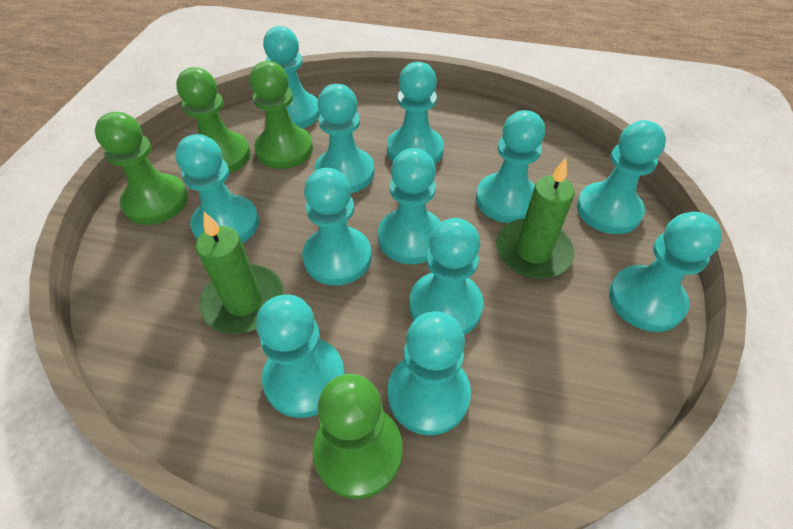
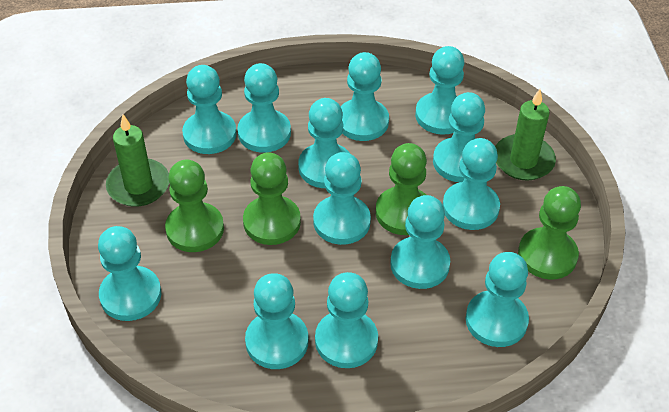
turquoise pawn: [175,134,259,243] [256,295,345,418] [263,26,320,128] [302,168,372,285] [315,84,374,193] [378,148,441,264] [387,62,444,164] [388,311,471,435] [409,218,483,335] [476,110,545,223] [577,120,666,234] [609,212,722,332] = 12 -> [98,226,161,321] [182,65,237,154] [237,63,291,153] [245,273,309,369] [298,98,350,188] [313,152,371,245] [315,272,378,368] [341,52,389,141] [390,195,450,289] [415,46,464,135] [433,92,485,182] [443,138,500,230] [466,252,529,347] = 13

